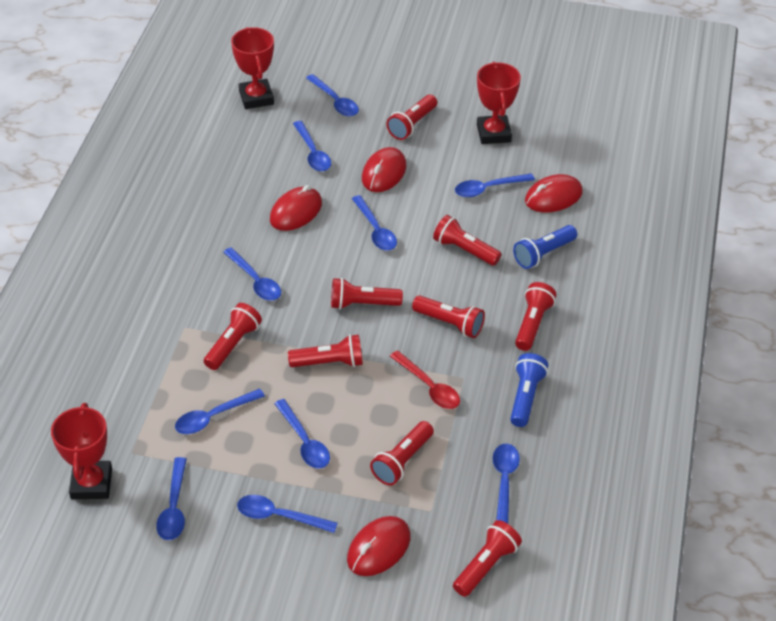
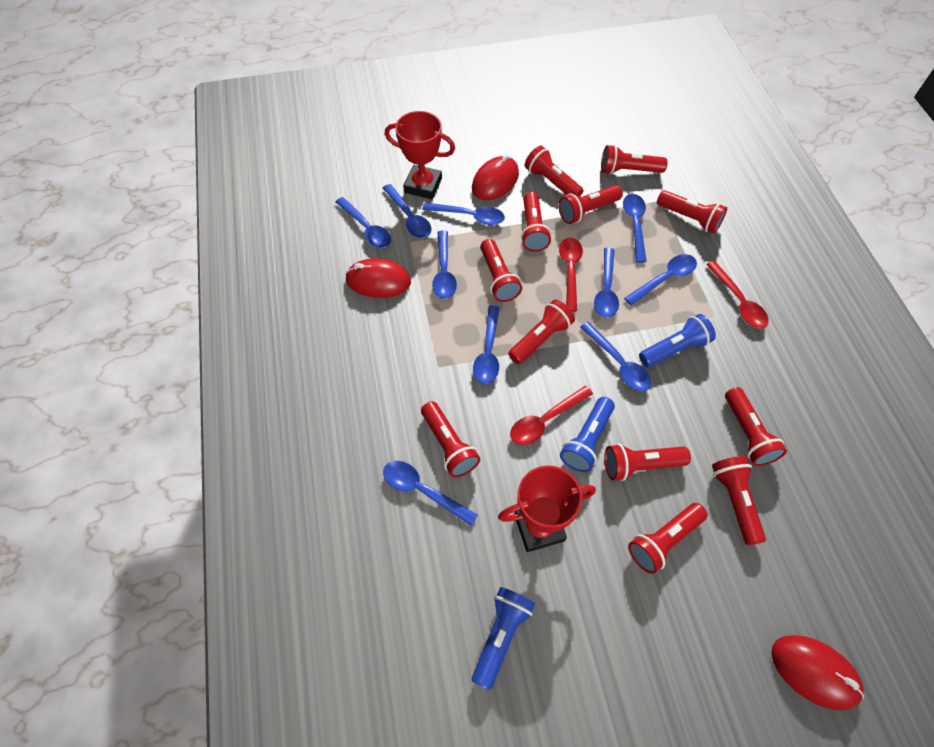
blue flashlight: [510,353,548,427] [513,225,577,269] = 2 -> [472,587,535,690] [560,397,615,472] [639,314,716,367] = 3
red flashlight: [204,303,262,370] [288,334,363,367] [331,278,403,309] [370,421,434,486] [387,95,437,140] [412,295,485,338] [433,215,501,266] [453,520,522,597] [515,282,557,351] = 9 -> [421,401,480,478] [480,239,522,302] [508,299,575,364] [521,191,551,252] [525,146,583,197] [558,185,623,224] [601,145,668,174] [604,443,691,481] [628,503,708,574] [657,190,727,234] [712,456,766,545] [725,387,787,466] = 12
red mouse: [270,185,322,231] [347,516,411,576] [362,147,406,192] [525,174,583,212] = 4 -> [345,258,411,298] [472,154,519,200] [771,635,864,710] = 3
red spoon: [390,350,460,409] = 1 -> [510,386,593,445] [559,237,583,312] [706,261,769,329] = 3
red trophy: [51,403,112,499] [231,27,274,109] [477,62,521,144] = 3 -> [385,111,455,199] [498,465,596,552] = 2

